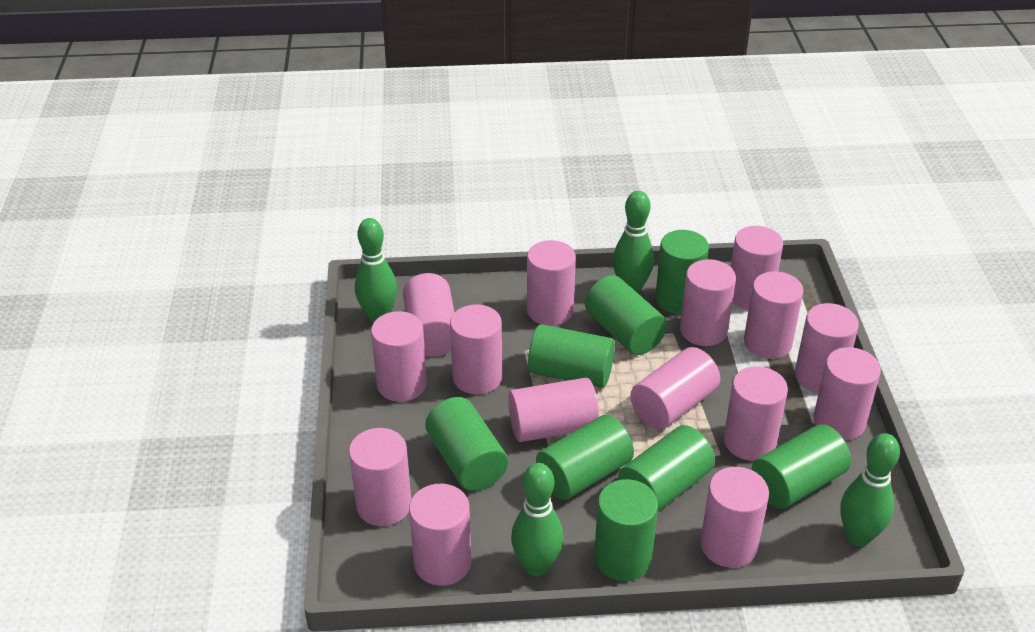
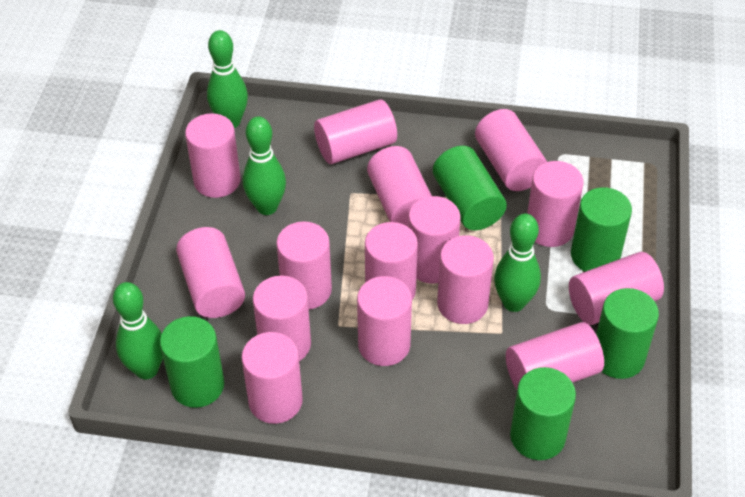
green cylinder: [425,397,508,491] [528,324,615,388] [536,415,634,500] [585,275,667,355] [594,479,658,581] [618,425,715,511] [655,230,709,314] [751,424,851,509] = 8 -> [160,316,224,408] [433,146,507,230] [510,367,576,460] [571,187,632,272] [596,288,659,379] = 5

